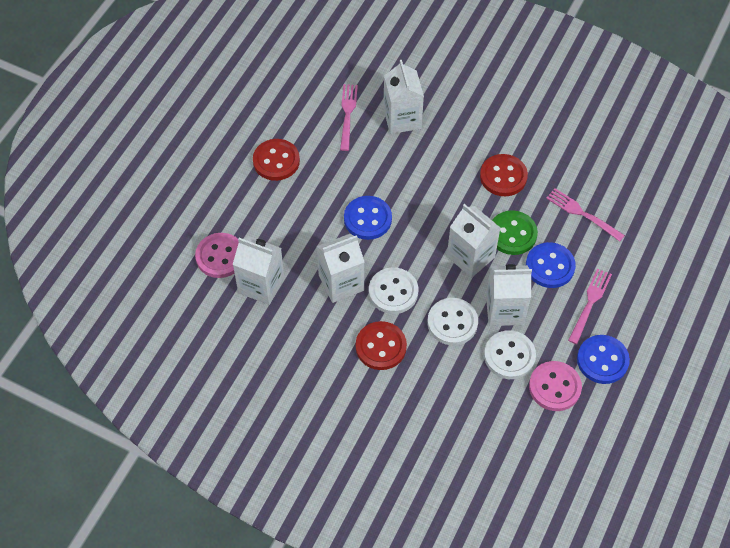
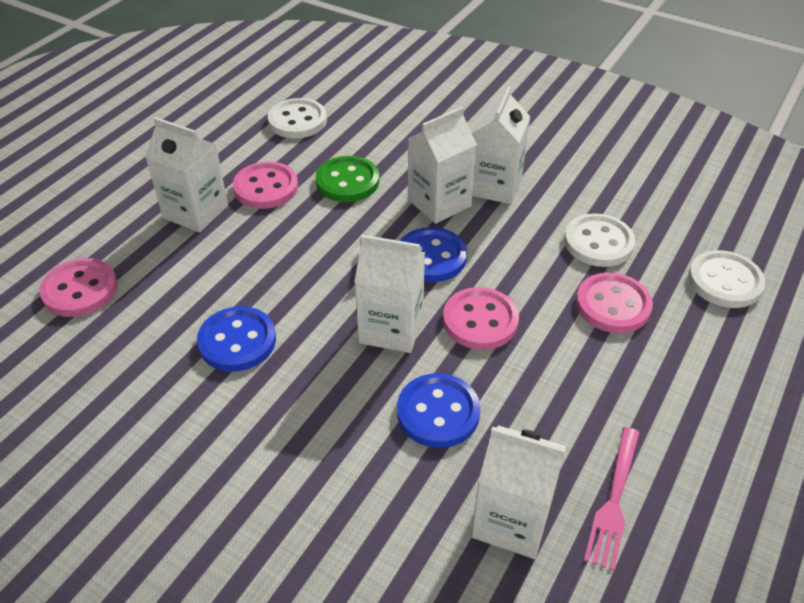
pink button: [195,233,239,278] [529,361,582,411] = 2 -> [39,258,117,317] [233,162,298,209] [443,287,519,350] [576,272,653,333] = 4
pink fork: [340,84,358,151] [546,188,625,242] [568,268,612,344] = 3 -> [584,427,640,571] = 1
red button: [253,139,300,181] [356,321,407,370] [480,154,528,196] = 3 -> none = 0

